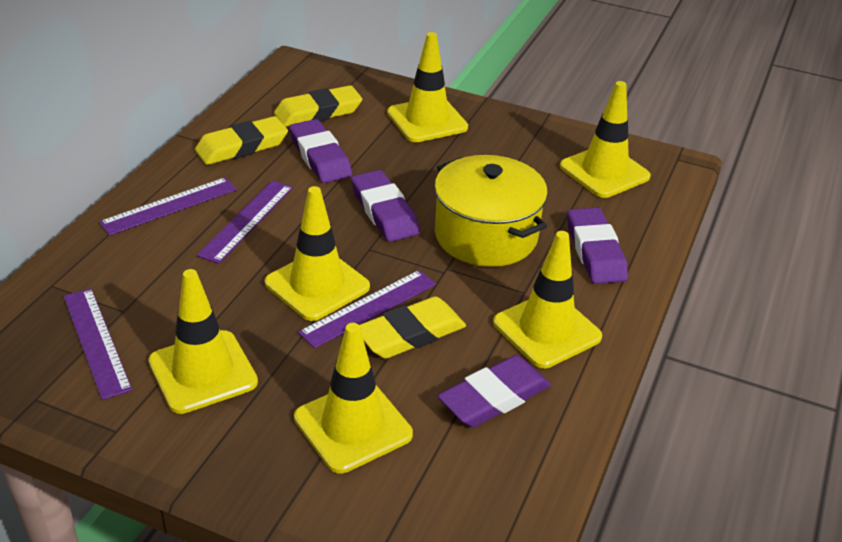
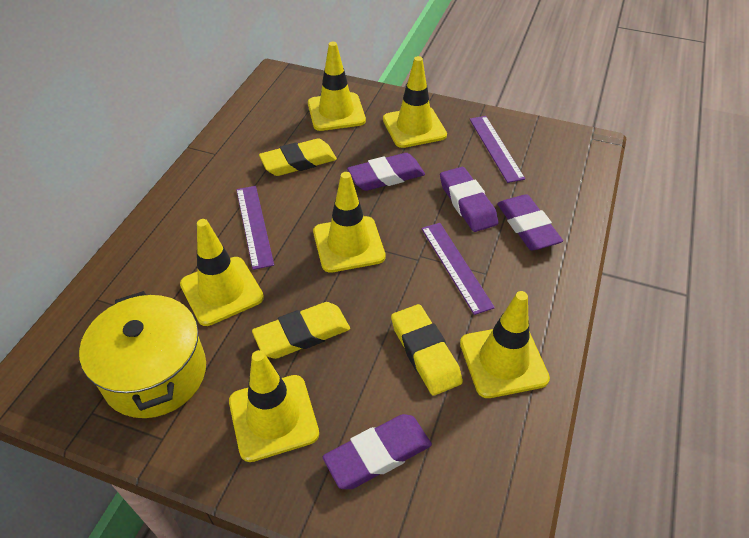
purple ruler: [63,288,132,400] [99,177,237,236] [197,180,293,264] [298,270,436,348] = 4 -> [236,186,274,270] [421,223,495,315] [470,116,525,183] = 3

